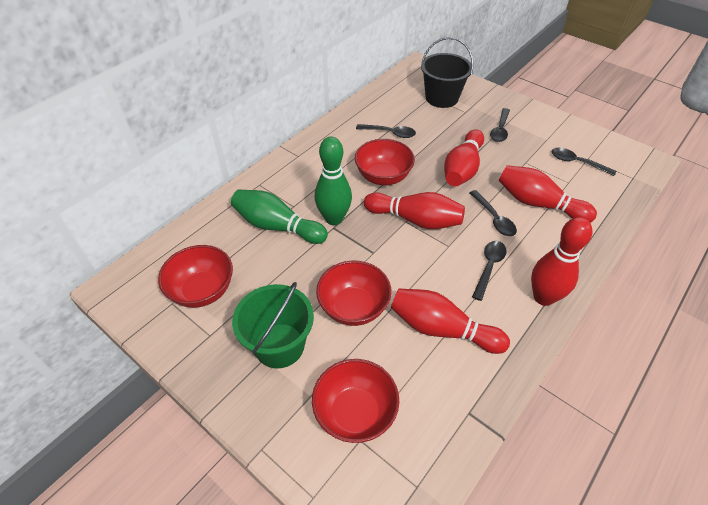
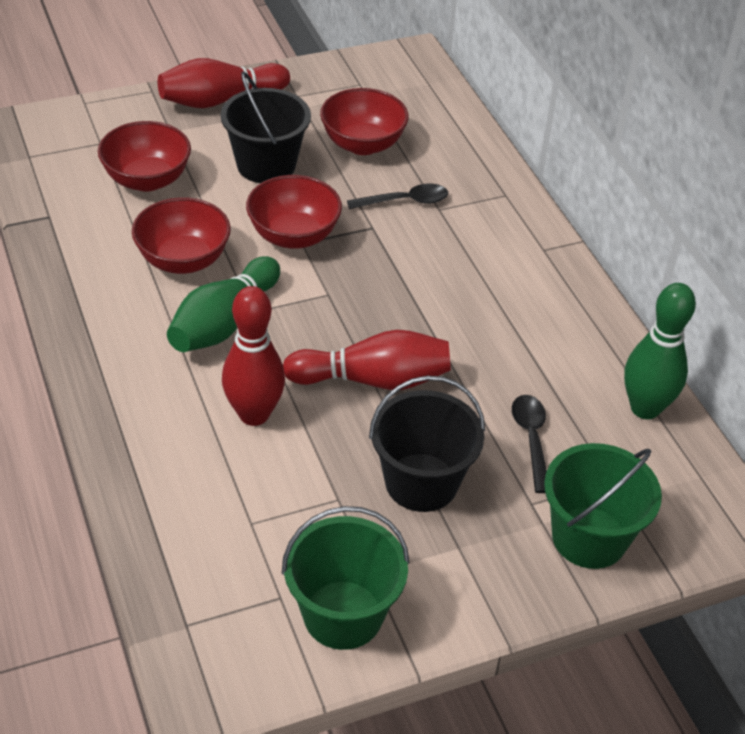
black bucket: [421,37,474,108] = 1 -> [220,72,311,183] [369,376,485,512] = 2
black spoon: [356,124,416,138] [470,190,517,236] [472,241,507,301] [490,108,510,142] [552,148,616,176] = 5 -> [347,184,448,209] [512,395,547,493] = 2
green bucket: [232,282,314,369] = 1 -> [282,506,410,650] [544,443,662,569] = 2
red bowling pin: [364,192,465,229] [391,288,510,354] [444,129,484,186] [498,165,597,223] [531,217,593,306] = 5 -> [158,58,290,108] [222,286,285,426] [283,330,451,390] = 3

